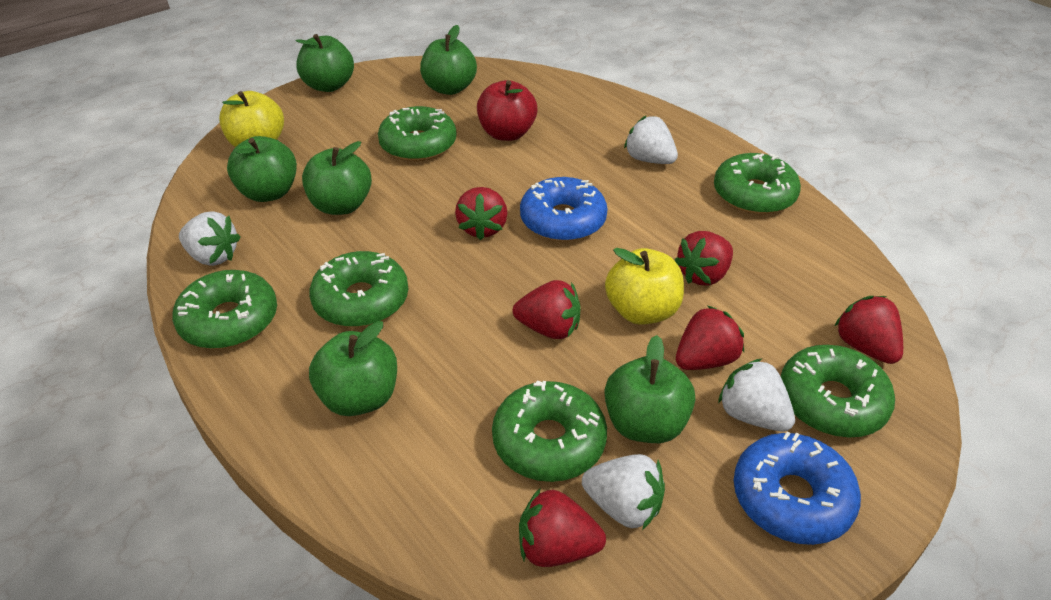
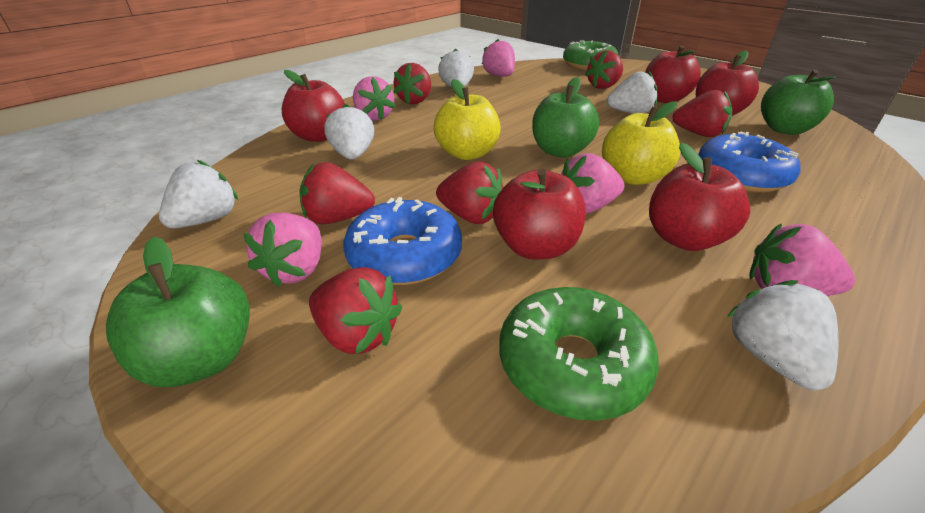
green apple: [227,136,297,202] [296,34,354,92] [302,141,372,215] [309,321,397,416] [420,25,477,95] [605,335,695,443] = 6 -> [106,237,250,387] [532,77,599,158] [761,69,836,135] = 3
green donut: [172,270,277,349] [309,251,408,327] [378,106,456,161] [492,380,607,482] [714,153,801,214] [781,345,895,438] = 6 -> [499,287,659,421] [563,40,619,70] = 2
pink strawberry: none = 0 -> [243,212,322,287] [353,76,396,121] [482,39,515,77] [561,153,624,214] [750,224,855,296] = 5
red apple: [477,80,538,141] = 1 -> [282,70,345,142] [493,169,586,259] [645,45,701,103] [649,142,750,251] [696,51,759,116] = 5
white strawberry: [179,211,241,266] [582,454,665,530] [624,116,678,164] [718,359,795,432] = 4 -> [159,160,238,228] [324,104,374,160] [438,49,474,88] [607,71,657,114] [727,280,838,390] = 5

